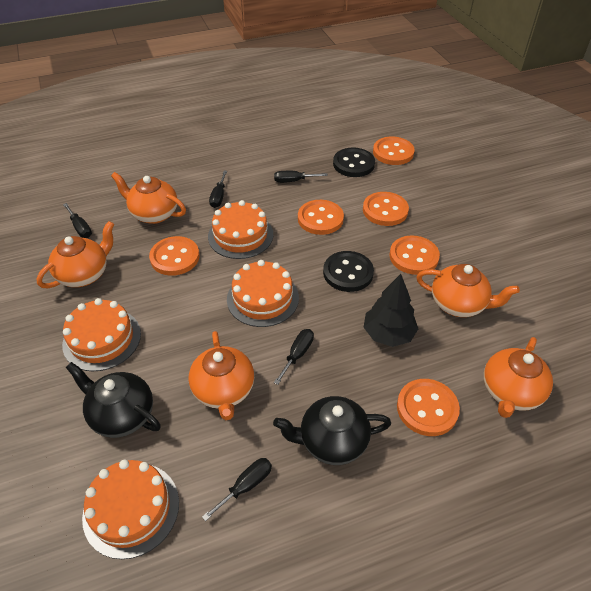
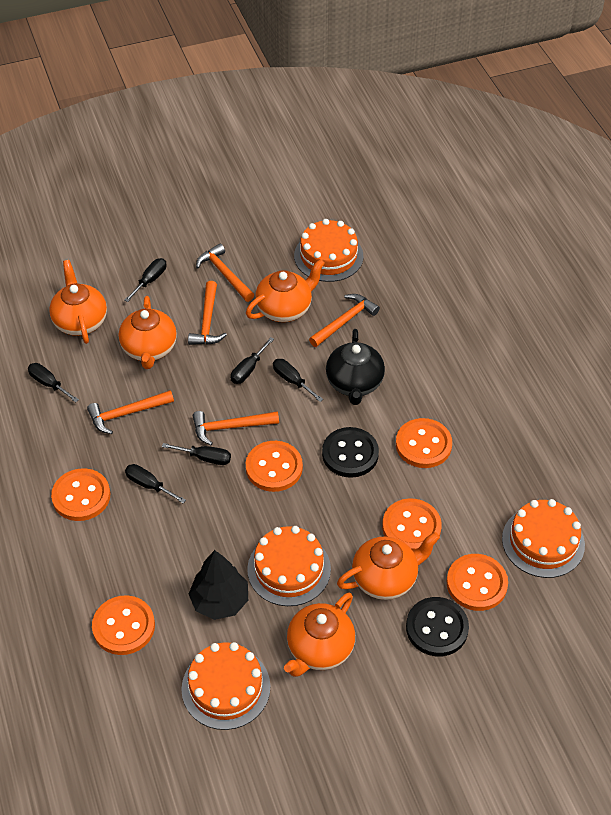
black screwdriver: [63,203,92,238] [202,458,272,521] [209,171,227,208] [274,171,328,183] [274,329,314,385] = 5 -> [28,363,79,402] [124,258,166,302] [125,464,186,503] [162,443,231,465] [231,337,274,384] [273,359,323,402] = 6
black teapot: [66,362,161,438] [273,396,391,465] = 2 -> [326,329,385,405] = 1
orange hammer: none = 0 -> [87,390,174,434] [188,281,227,345] [193,411,279,445] [196,243,254,302] [309,294,380,347] = 5

